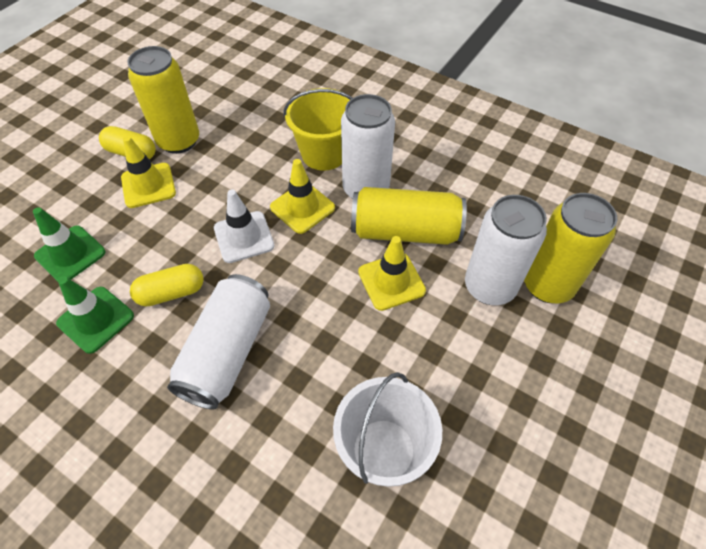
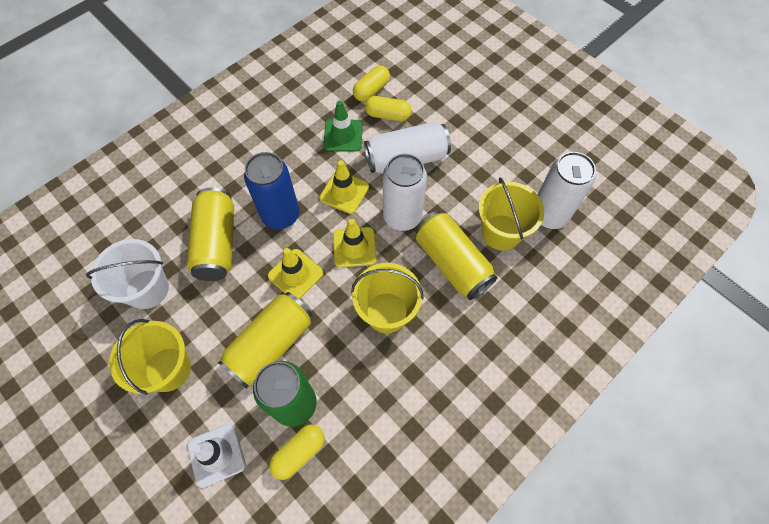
blue can: none = 0 -> [244,152,299,229] = 1
green can: none = 0 -> [253,361,317,427] = 1
green traffic cone: [33,207,106,282] [56,277,134,354] = 2 -> [323,100,363,152] = 1
yellow bucket: [284,88,352,171] = 1 -> [109,319,191,395] [351,263,424,333] [479,177,544,251] = 3
yellow capsule: [99,126,156,160] [130,264,204,307] = 2 -> [269,425,324,480] [353,65,390,102] [365,96,411,121] = 3

